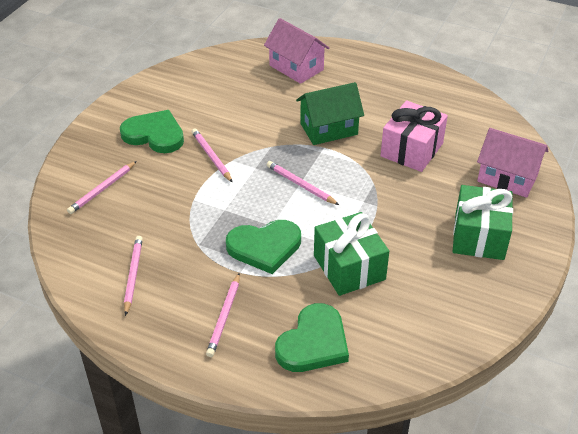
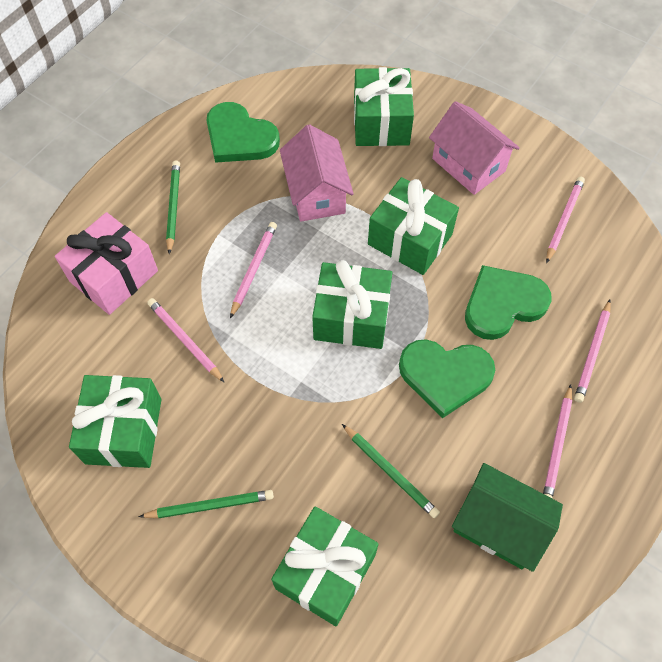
green gift: [314,212,389,296] [453,185,513,260] = 2 -> [69,375,162,468] [271,506,378,626] [312,260,392,349] [354,67,414,146] [368,177,459,275] = 5
green pencil: none = 0 -> [139,490,274,518] [166,161,180,254] [342,424,440,518] = 3

